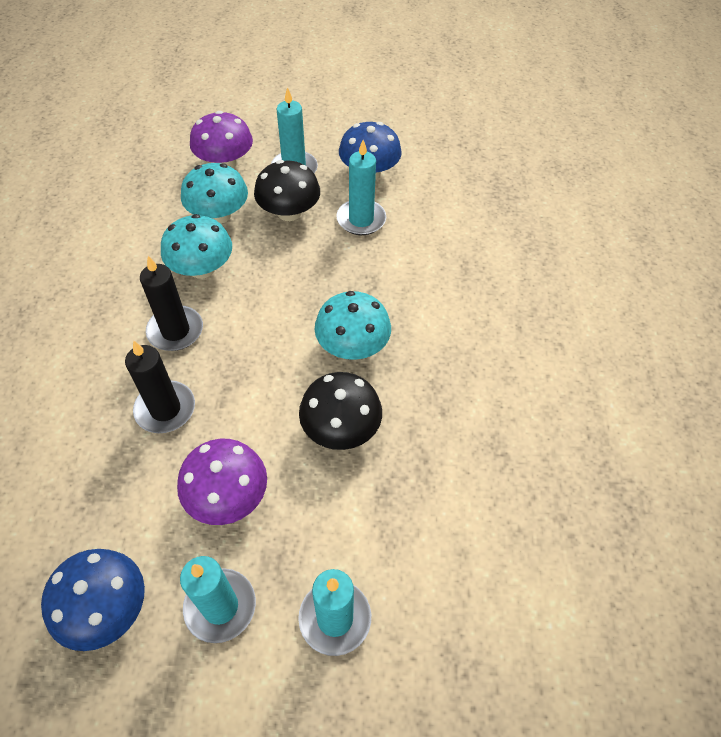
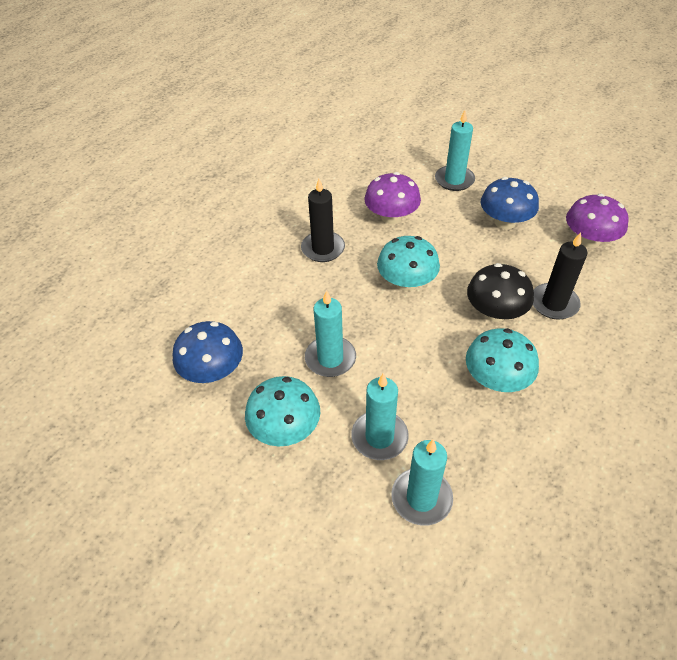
black mushroom: [254,160,320,221] [299,372,382,450] = 2 -> [467,263,534,322] = 1

